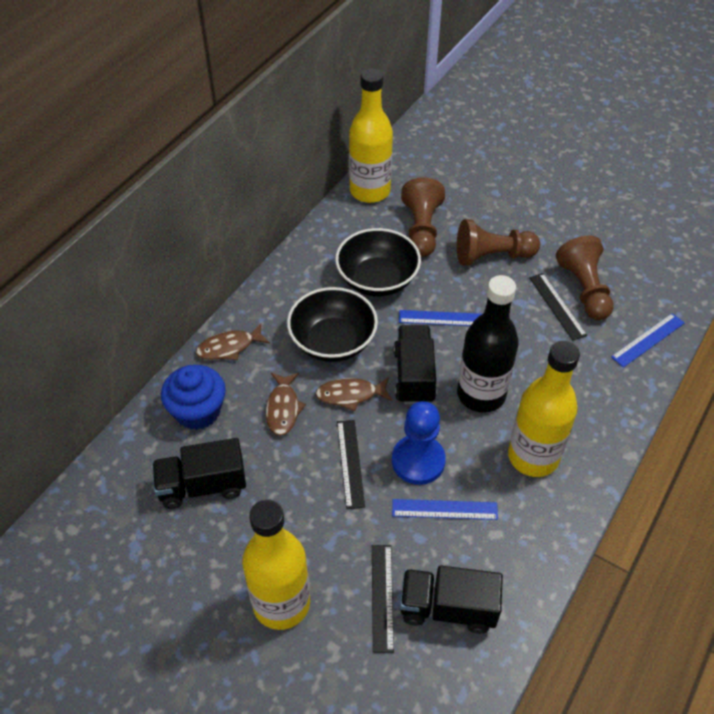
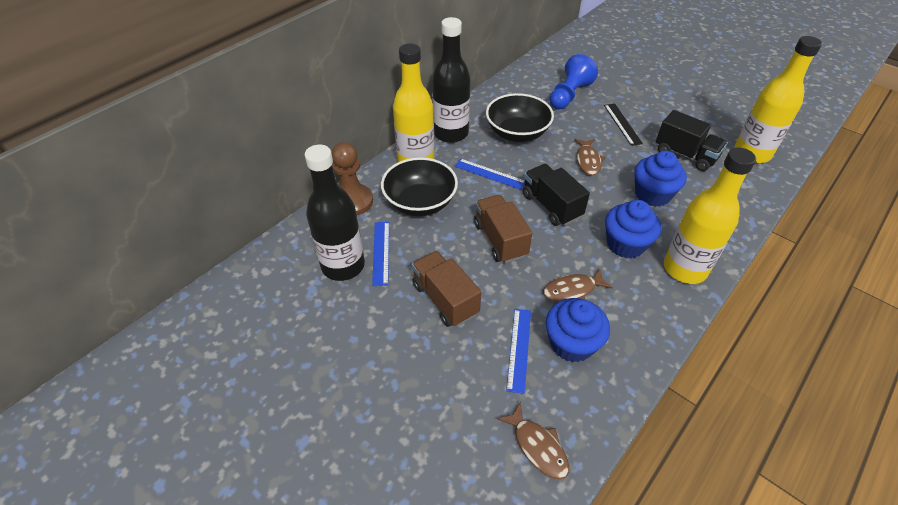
black bottle: [457,275,519,413] = 1 -> [305,144,365,281] [432,17,470,143] = 2
black ruler: [337,420,365,509] [372,545,394,653] [529,273,587,340] = 3 -> [604,104,643,146] = 1
black truck: [152,438,246,509] [394,325,437,404] [400,566,503,634] = 3 -> [523,164,590,226] [656,110,728,171] = 2
blue cupcake: [161,365,226,430] = 1 -> [546,298,610,363] [605,200,661,258] [634,151,687,207] = 3
brown pawn: [401,177,445,257] [457,219,540,266] [556,236,614,320] = 3 -> [332,142,373,215] = 1
brown truck: none = 0 -> [412,251,481,327] [474,195,532,263] = 2

